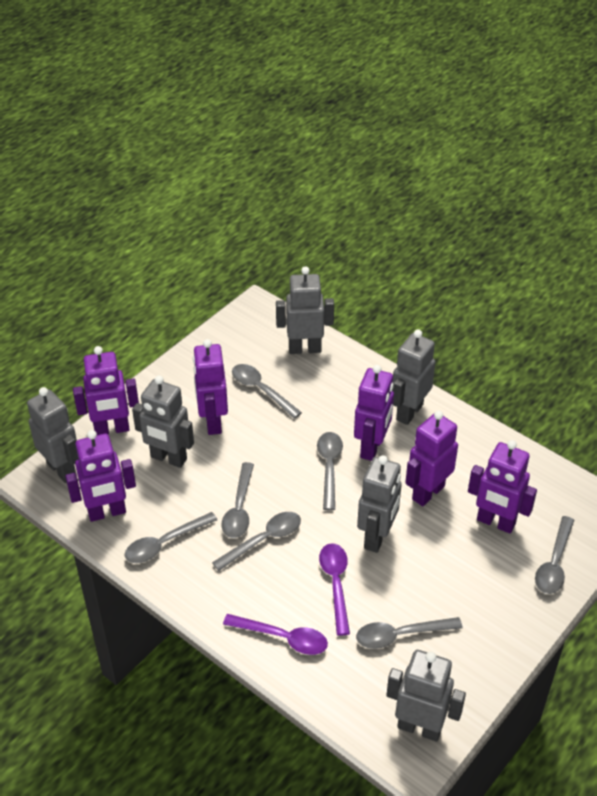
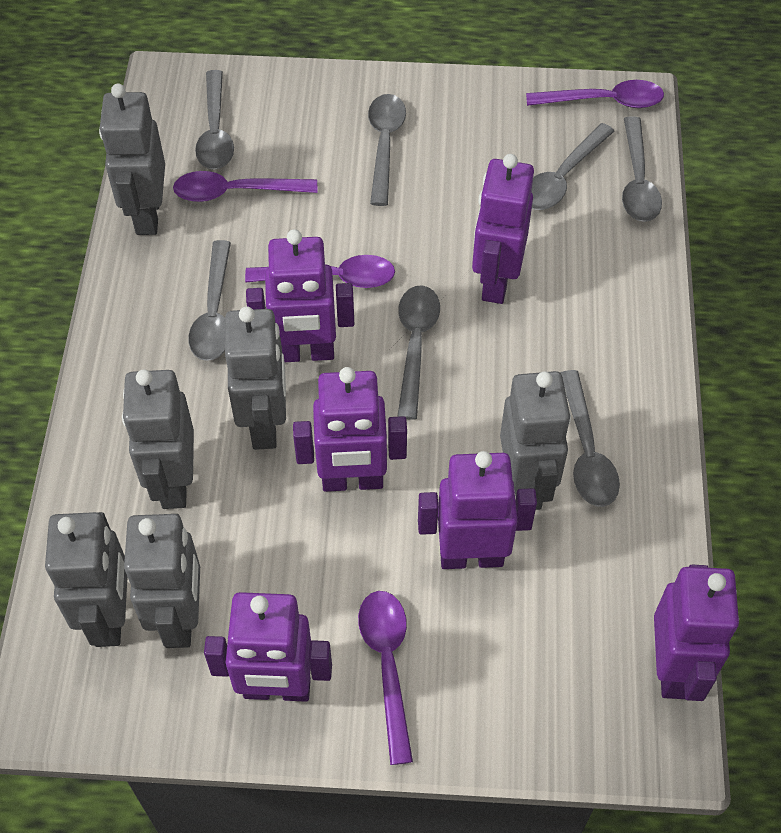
purple spoon: [223,614,328,655] [319,543,350,636] = 2 -> [173,171,317,202] [245,255,395,288] [358,591,413,765] [526,80,664,108] = 4

